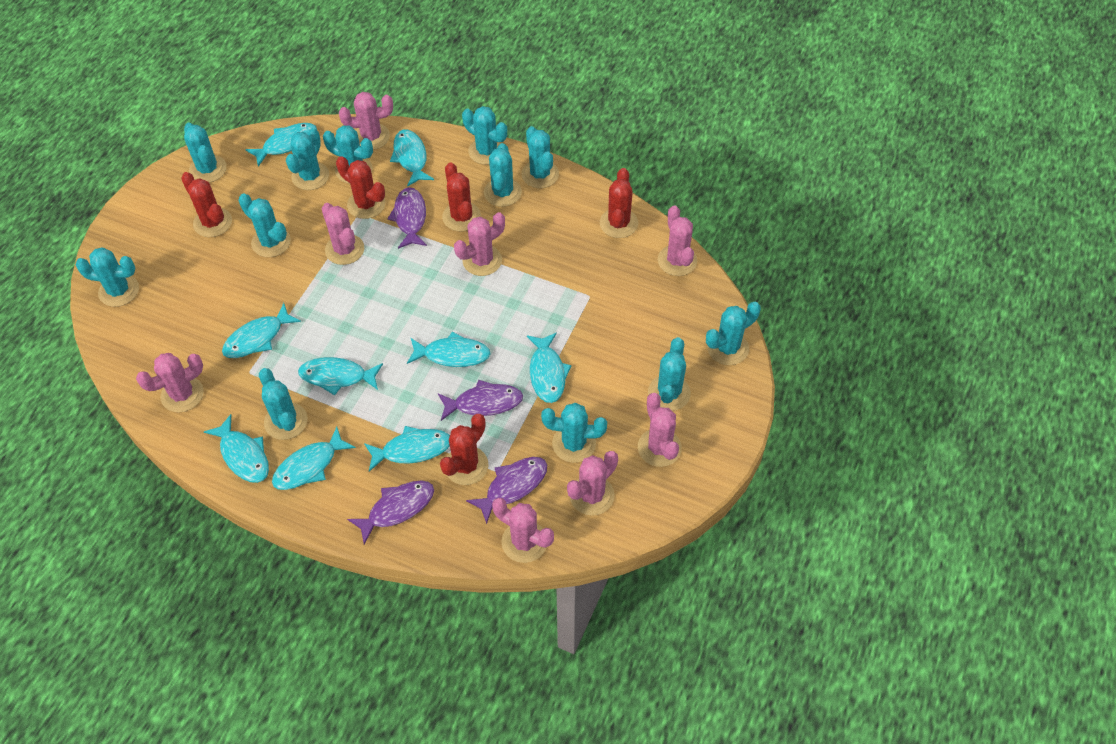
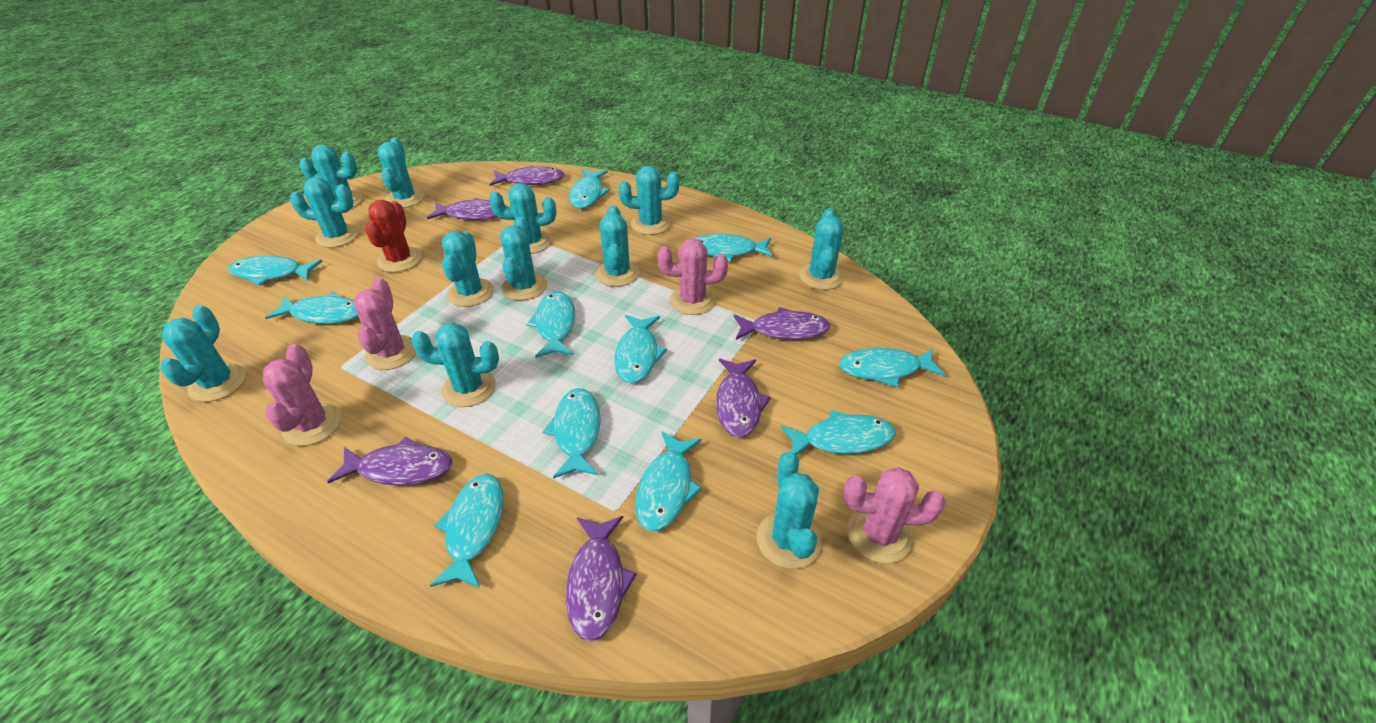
pink cactus: [136,353,204,412] [322,203,364,265] [339,92,393,150] [454,212,505,276] [492,498,554,563] [567,451,618,516] [638,393,682,467] [658,205,697,276] = 8 -> [263,344,342,446] [354,278,416,370] [657,238,728,315] [843,467,946,563] = 4
purple fish: [347,481,434,545] [387,187,427,249] [438,380,523,421] [466,457,547,524] = 4 -> [327,437,452,485] [427,198,507,220] [490,165,565,186] [566,516,637,641] [716,359,771,438] [734,307,830,340] = 6
red cactus: [181,172,232,237] [336,156,385,219] [440,414,488,485] [442,162,481,231] [600,168,638,238] = 5 -> [365,200,422,272] = 1
turquoise fish: [204,414,269,483] [222,303,301,358] [245,123,317,167] [272,427,356,490] [298,357,383,395] [364,426,450,472] [390,130,434,187] [407,332,491,367] [527,332,572,403] = 9 -> [228,256,322,286] [265,292,359,324] [430,474,503,588] [526,291,575,358] [543,388,601,479] [569,169,610,209] [614,315,667,384] [635,431,702,531] [695,234,773,262] [781,410,896,455] [839,348,945,387] = 11

